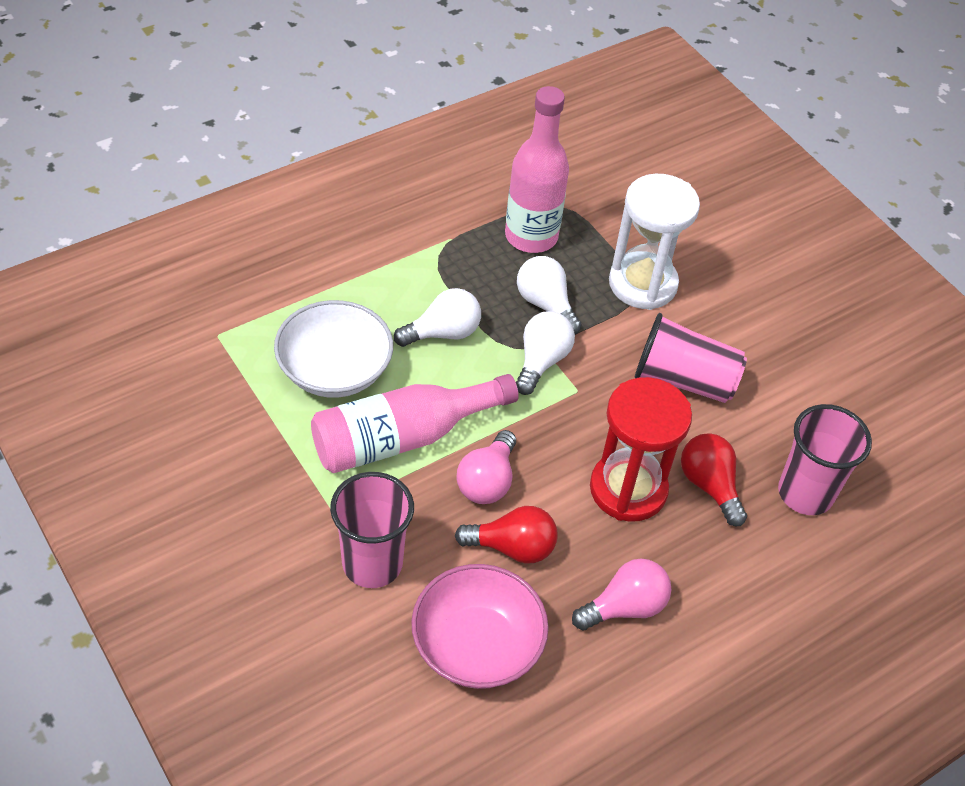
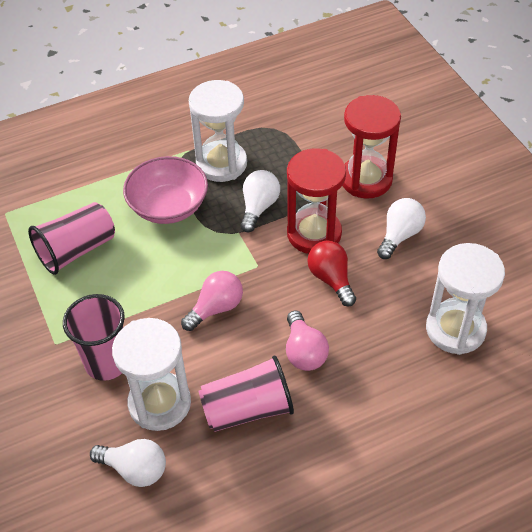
pink bottle: [311,374,519,473] [505,86,569,253] = 2 -> none = 0
red hourglass: [590,377,692,522] = 1 -> [287,148,346,254] [342,95,401,199] = 2
red light bulb: [455,506,557,564] [681,433,747,526] = 2 -> [307,240,356,307] = 1
white bowl: [274,300,393,398] = 1 -> none = 0
white hourglass: [609,174,700,310] = 1 -> [112,318,191,431] [189,80,247,182] [426,243,505,355] = 3

